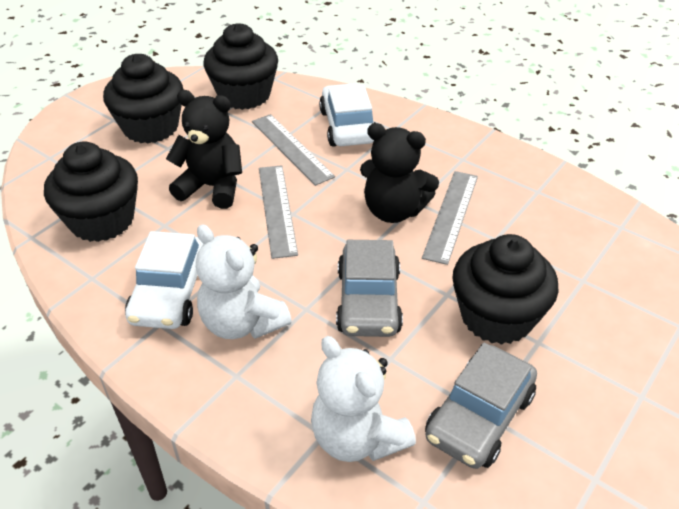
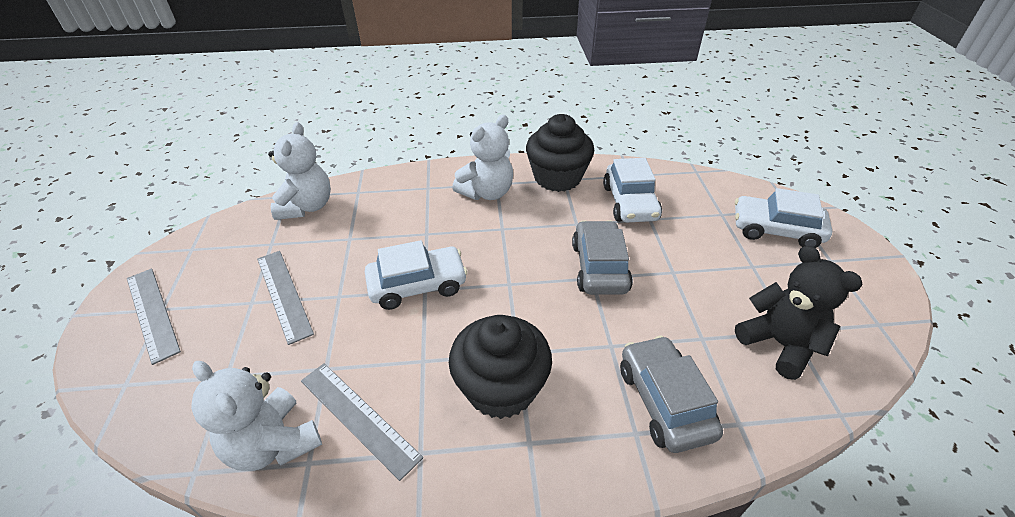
black cupcake: [44,142,138,242] [103,54,183,144] [203,23,278,110] [452,234,559,345] = 4 -> [449,315,552,419] [526,114,594,192] = 2
black teddy bear: [166,90,242,209] [360,123,439,223] = 2 -> [735,246,863,380] = 1
white car: [125,231,203,329] [319,83,376,147] = 2 -> [365,240,468,310] [603,158,662,222] [735,188,832,248] = 3
white teddy bear: [196,224,292,339] [311,336,416,462] = 2 -> [191,361,322,471] [268,122,331,220] [452,115,513,200] = 3

